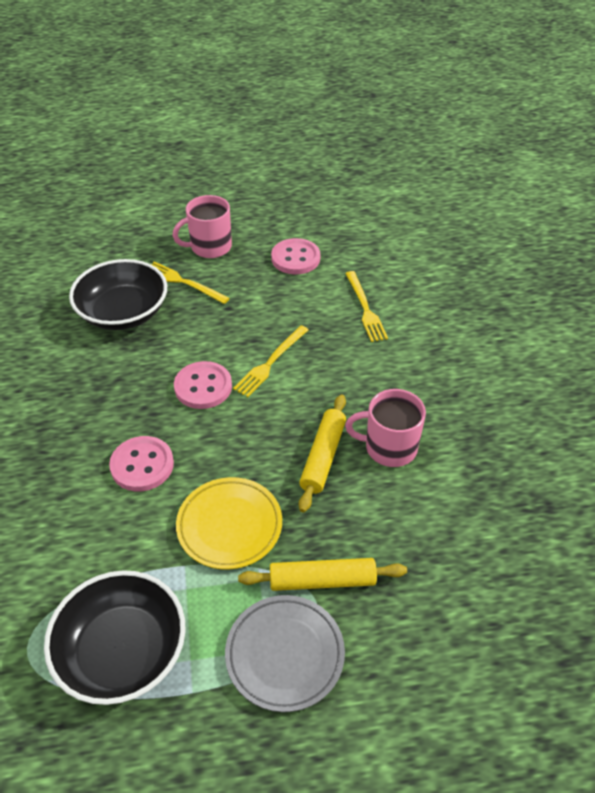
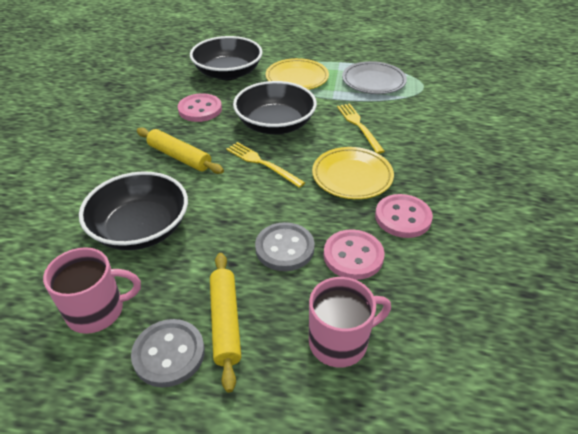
black bowl: [44,570,186,705] [69,259,167,330] = 2 -> [79,171,188,250] [190,36,262,80] [233,81,317,134] = 3
grey button: none = 0 -> [131,319,205,387] [255,222,315,271] = 2
yellow fork: [151,261,230,304] [233,325,309,397] [345,271,388,342] = 3 -> [226,142,306,188] [337,104,385,154] = 2
yellow plate: [176,477,282,570] = 1 -> [266,58,329,90] [312,147,394,199] = 2

